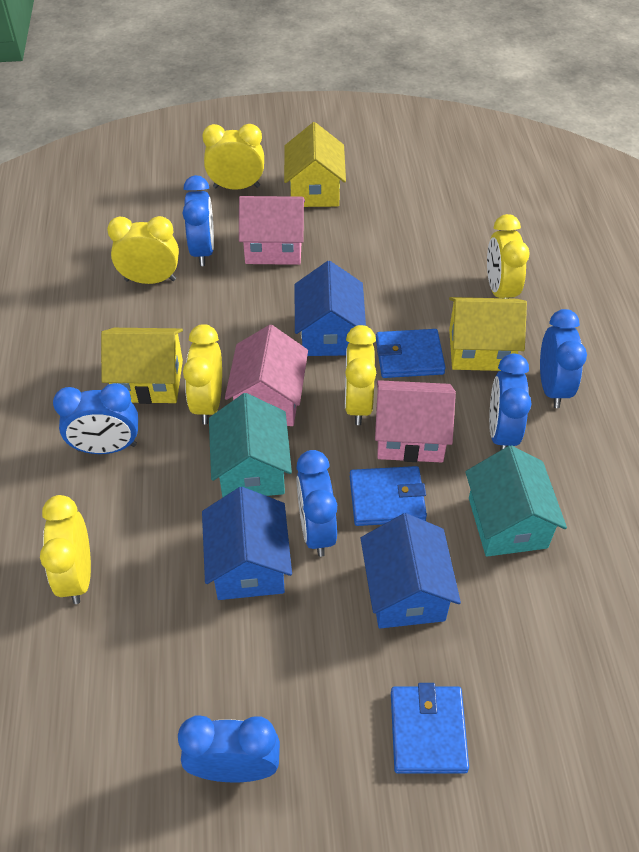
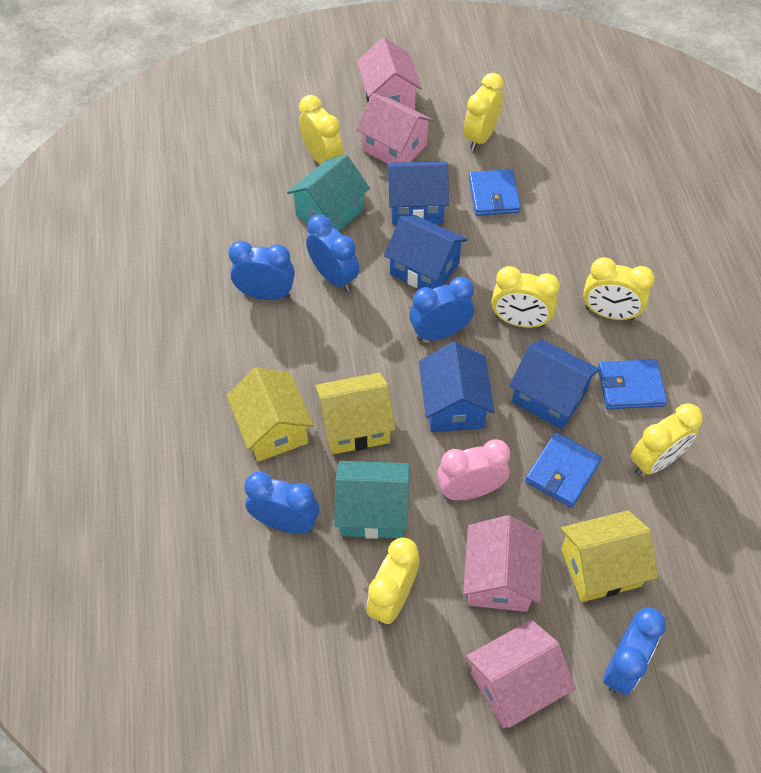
blue clock: [53,383,138,454] [178,715,280,782] [183,175,214,266] [296,450,337,557] [489,354,531,450] [540,309,587,408] = 6 -> [229,241,295,300] [244,472,319,534] [306,215,359,292] [409,277,474,341] [603,607,666,695] = 5
blue house: [202,487,292,600] [294,261,366,356] [360,513,461,628] = 3 -> [384,215,467,289] [387,161,449,225] [419,342,495,432] [509,339,600,429] = 4
pink clock: none = 0 -> [437,439,510,500] = 1
pink house: [225,325,308,426] [239,196,305,265] [375,380,456,462] = 3 -> [356,93,434,163] [357,37,422,110] [463,515,542,612] [466,620,576,728] = 4

